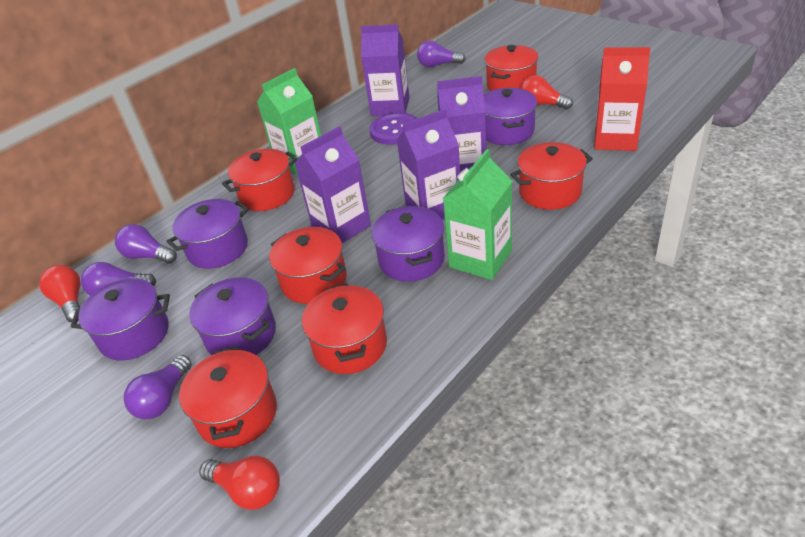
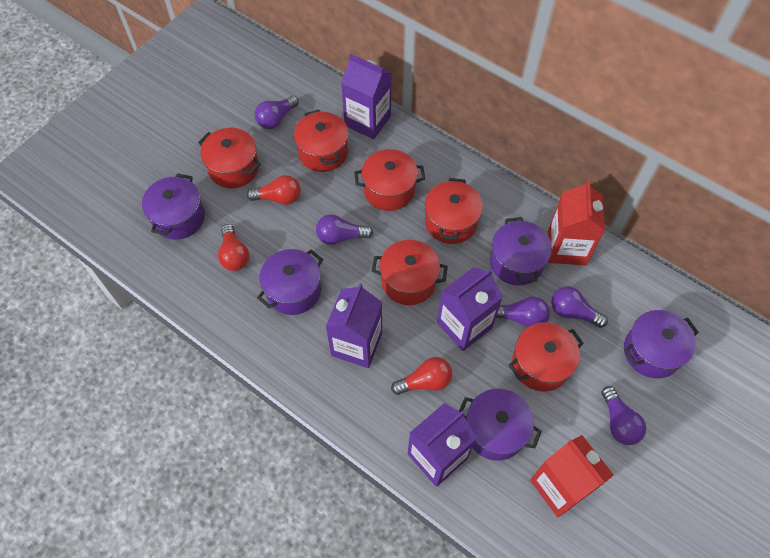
green carton: [257,68,321,175] [443,149,512,280] = 2 -> none = 0
purple button: [369,113,418,145] = 1 -> none = 0
purple light bulb: [81,262,156,296] [115,224,177,264] [124,355,192,419] [417,41,466,67] = 4 -> [255,96,299,129] [316,214,373,245] [496,296,550,327] [551,286,608,328] [602,386,646,445] = 5
red carton: [594,47,650,151] = 1 -> [530,435,614,517] [548,180,605,265] = 2

